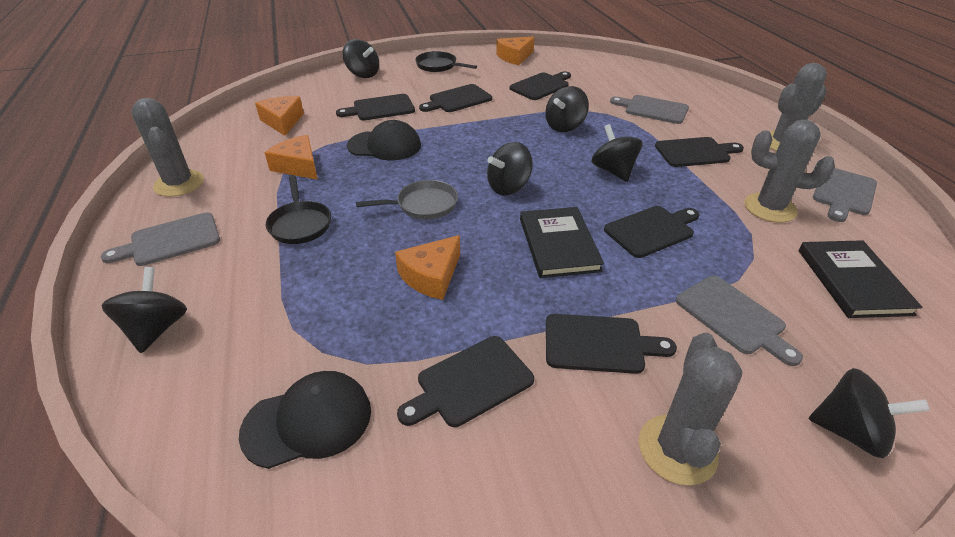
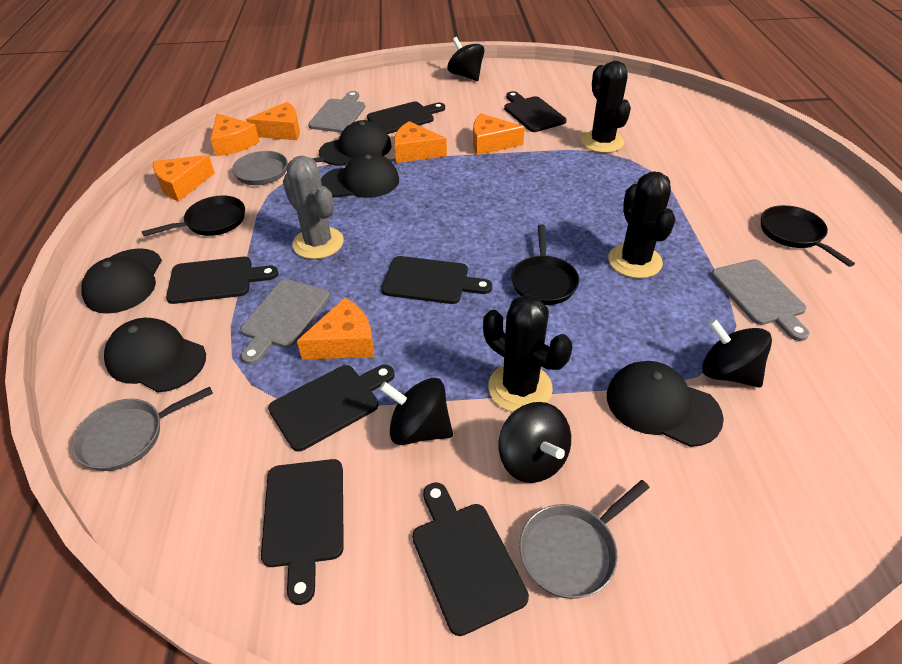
black book: [520,207,604,278] [799,240,923,318] = 2 -> none = 0
black cactus: none = 0 -> [483,294,572,412] [581,61,631,153] [608,172,676,278] = 3
black cap: [239,371,371,469] [347,120,421,160] = 2 -> [81,248,162,314] [104,318,206,392] [319,120,391,166] [321,153,399,198] [607,361,724,447] = 5
black pan: [266,176,331,244] [415,51,477,72] = 2 -> [141,196,245,236] [511,224,579,305] [761,205,855,267] = 3
black spinning top: [101,267,187,353] [343,39,379,78] [487,142,533,195] [545,86,589,132] [591,124,642,182] [809,368,930,458] = 6 -> [380,378,453,445] [447,37,485,81] [499,402,571,483] [702,319,772,388] = 4
grey cactus: [131,98,204,197] [638,333,742,485] [744,120,835,223] [770,63,827,151] = 4 -> [283,156,344,259] = 1
grey cutting board: [101,212,220,266] [610,95,689,124] [676,276,803,366] [813,168,877,222] = 4 -> [241,279,330,364] [308,91,365,133] [711,259,809,341] = 3
grey pan: [356,180,458,220] = 1 -> [72,387,213,471] [232,151,324,185] [519,480,650,599] = 3
orange cheese: [255,96,304,136] [264,135,318,180] [395,235,460,300] [496,37,534,65] = 4 -> [153,155,215,201] [210,113,260,156] [246,102,300,140] [297,298,374,360] [394,121,447,163] [473,114,525,155] = 6

